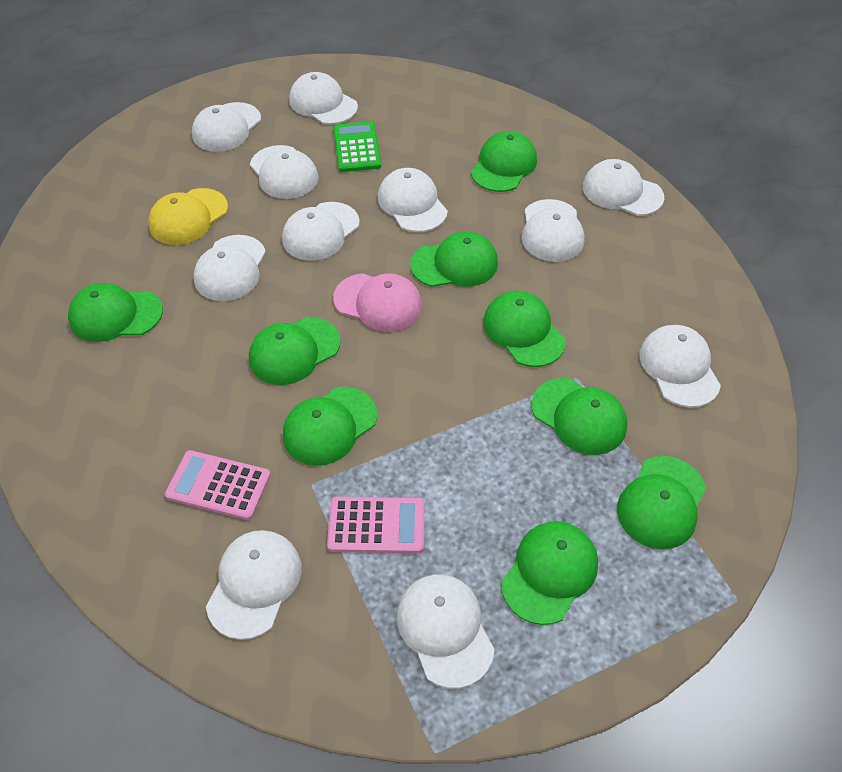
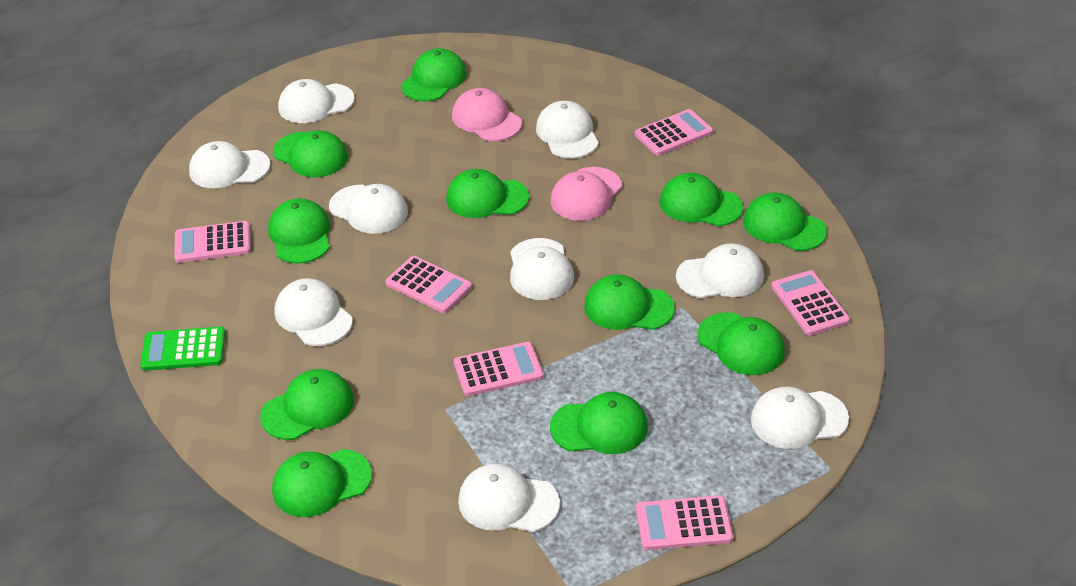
green cap: [68,283,163,342] [249,317,341,385] [283,387,377,466] [410,231,498,287] [471,131,537,192] [483,291,566,367] [501,521,598,625] [531,378,627,455] [617,456,706,549] = 9 -> [260,369,354,440] [268,198,330,264] [272,449,372,517] [273,130,348,177] [401,48,467,101] [446,169,529,218] [550,392,648,454] [584,274,675,330] [660,173,743,226] [697,312,785,375] [743,192,827,251] = 11
pink calculator: [165,450,271,520] [327,497,425,553] = 2 -> [174,221,251,263] [385,256,472,313] [454,342,544,396] [635,109,713,156] [636,495,733,550] [771,270,850,336] = 6
pink cap: [333,273,422,332] = 1 -> [452,88,522,141] [550,167,622,221] = 2
white cap: [192,102,261,152] [194,235,266,301] [206,530,302,640] [250,145,318,199] [282,202,360,261] [289,72,358,125] [378,168,448,232] [397,575,495,689] [521,199,584,262] [583,159,664,216] [639,325,721,408] = 11 -> [189,141,270,188] [275,278,353,346] [278,79,355,123] [329,184,408,234] [458,464,560,532] [510,238,574,300] [536,101,599,158] [676,243,764,298] [751,387,849,449] = 9
yellow cap: [148,188,228,245] = 1 -> none = 0

